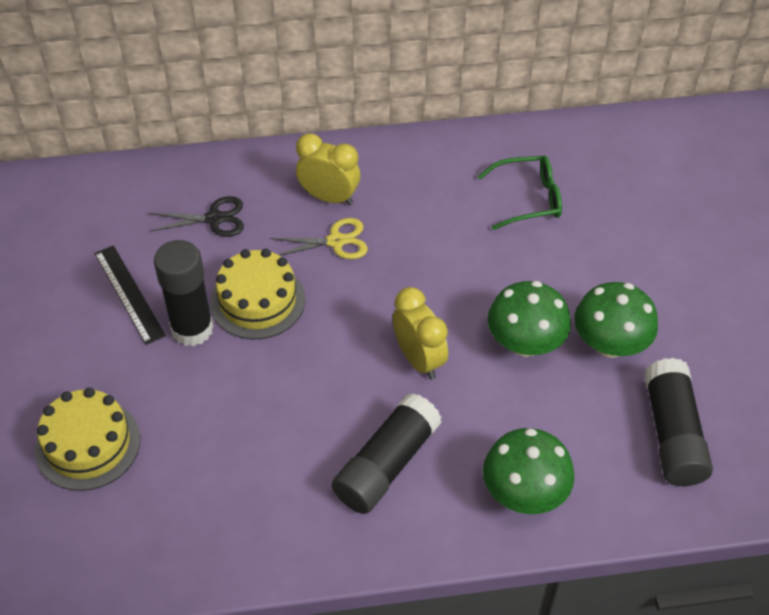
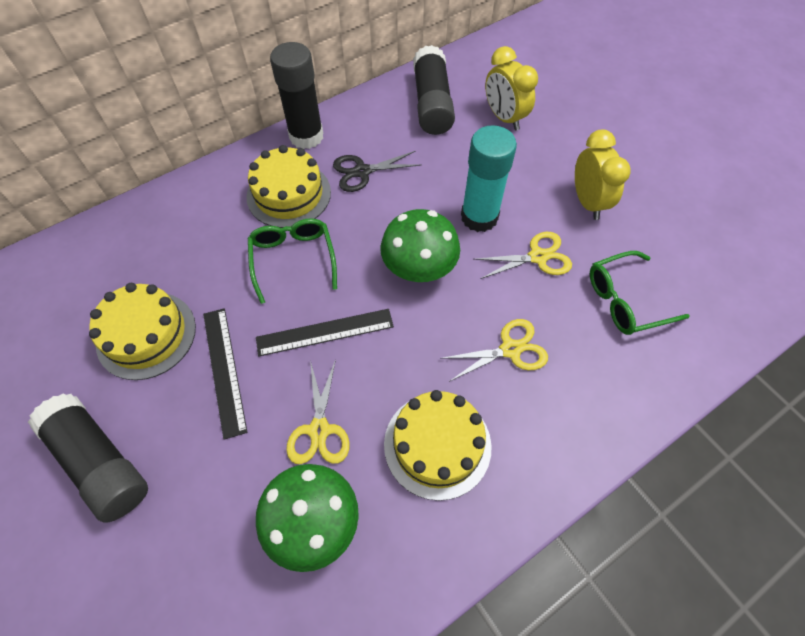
black ruler: [94,245,166,345] = 1 -> [203,308,247,440] [256,309,394,356] = 2
green glasses: [478,156,562,230] = 1 -> [248,218,337,304] [590,251,690,335] = 2
green mushroom: [483,428,575,514] [488,281,571,357] [575,282,658,358] = 3 -> [256,464,359,572] [380,209,460,282] = 2
turquoise glue stick: none = 0 -> [461,125,517,232] = 1
yellow cake: [35,387,140,491] [210,249,305,339] = 2 -> [89,283,196,380] [246,145,331,228] [384,390,492,501] = 3
yellow scissors: [270,218,368,259] = 1 -> [286,359,350,464] [440,319,548,381] [473,232,572,279] = 3

